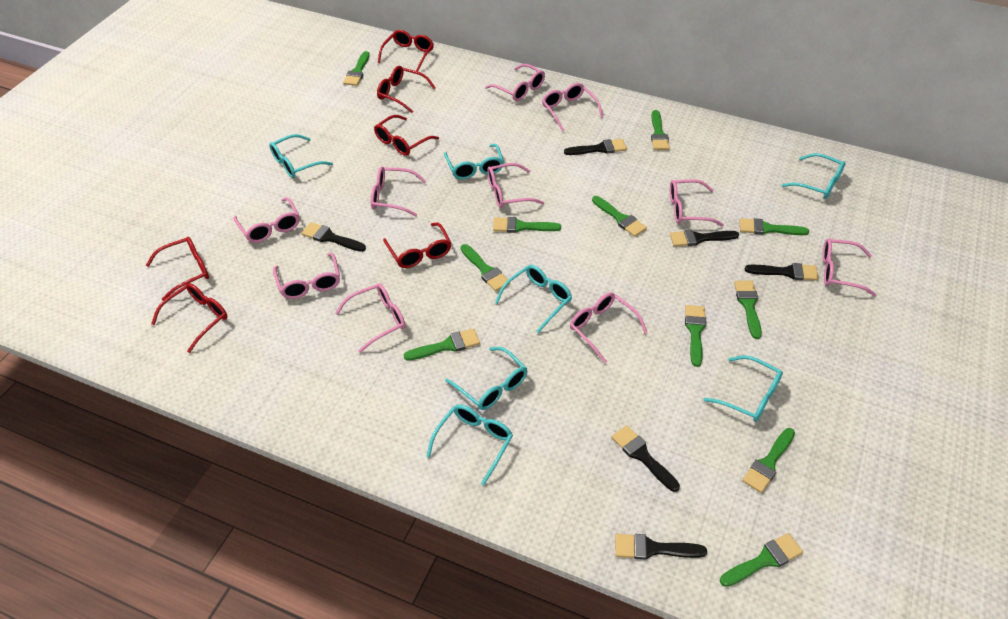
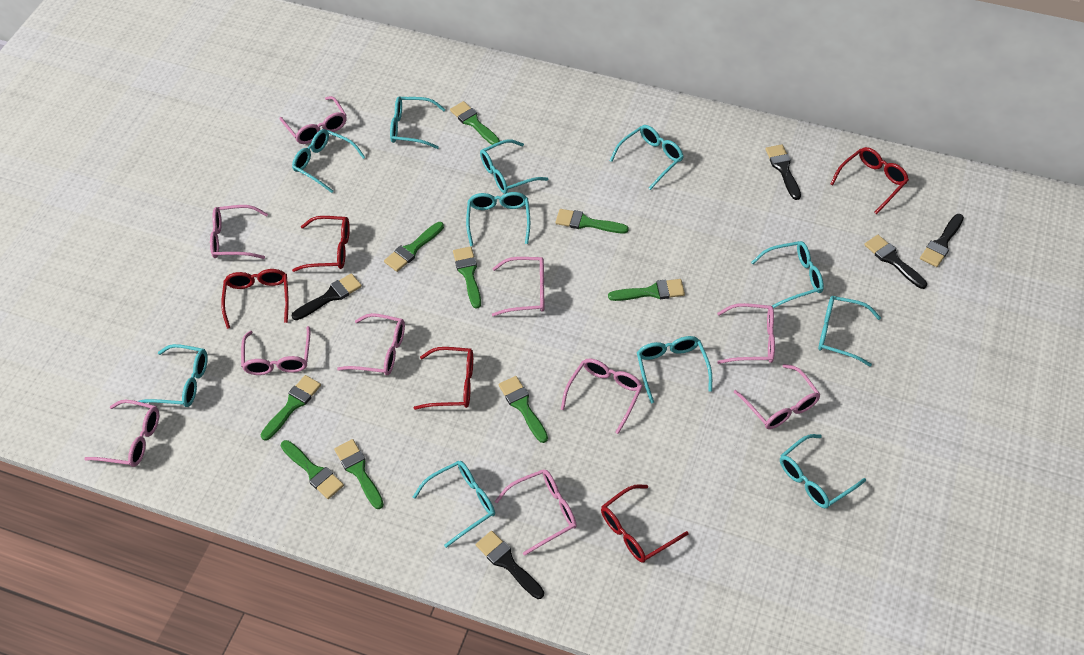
black brush: [301,222,366,252] [564,139,627,155] [611,425,680,492] [615,534,707,560] [670,230,739,247] [745,263,819,281] = 6 -> [292,273,362,320] [476,531,544,599] [765,144,801,200] [864,235,927,289] [920,214,964,267] = 5
green brush: [343,51,370,86] [404,328,480,361] [460,244,510,291] [493,217,561,233] [592,196,647,237] [651,110,670,150] [685,305,706,367] [720,533,803,587] [734,281,762,339] [739,218,809,235] [742,428,795,493] = 11 -> [261,375,321,441] [281,440,344,499] [334,439,384,509] [384,222,444,272] [450,101,500,145] [453,246,481,309] [498,376,548,443] [555,209,629,233] [608,279,685,301] = 9
red glasses: [146,237,209,301] [151,283,228,353] [374,115,439,156] [377,66,436,113] [378,30,434,72] [383,222,451,268] = 6 -> [221,269,289,329] [292,216,350,272] [414,347,473,410] [601,484,688,563] [831,147,909,214] = 5
turquoise glasses: [269,134,333,178] [426,404,513,485] [444,144,504,180] [445,347,528,410] [495,265,572,333] [703,355,783,422] [782,153,845,199] = 7 -> [138,344,208,407] [292,129,365,193] [390,96,446,149] [413,461,495,548] [466,192,530,246] [480,139,548,194] [610,125,684,190] [637,336,712,403] [751,241,824,308] [780,434,866,508] [818,296,881,367] = 11

